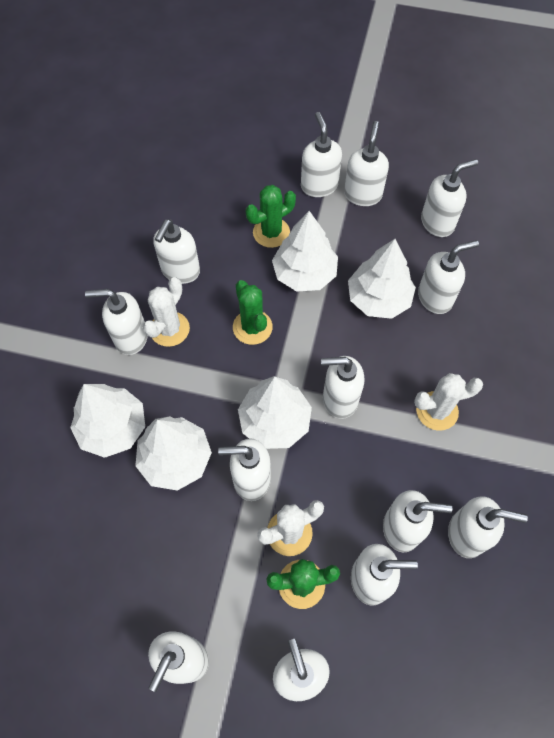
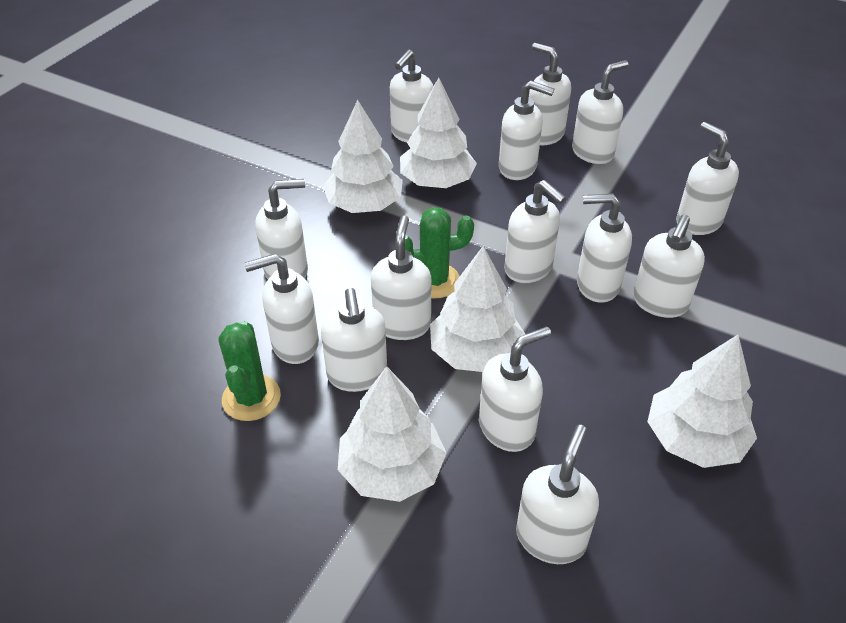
green cactus: [233,280,272,345] [246,185,296,248] [267,559,340,609] = 3 -> [219,321,281,421] [405,207,474,299] = 2
white cactus: [143,277,190,347] [257,500,324,556] [414,373,483,431] = 3 -> none = 0
white soap dispenser: [85,289,148,355] [148,631,209,692] [153,219,200,284] [218,438,271,501] [273,639,330,701] [301,112,342,197] [321,356,364,419] [344,121,389,206] [351,544,418,606] [383,490,452,552] [418,240,479,314] [421,159,478,237] [448,496,528,558] = 13 -> [244,254,319,364] [255,179,308,279] [321,288,387,392] [371,215,431,340] [390,50,434,143] [479,326,551,452] [499,81,554,180] [504,180,566,283] [516,425,599,564] [529,43,571,145] [572,60,628,164] [577,194,632,303] [633,215,705,318] [676,122,739,235] = 14

